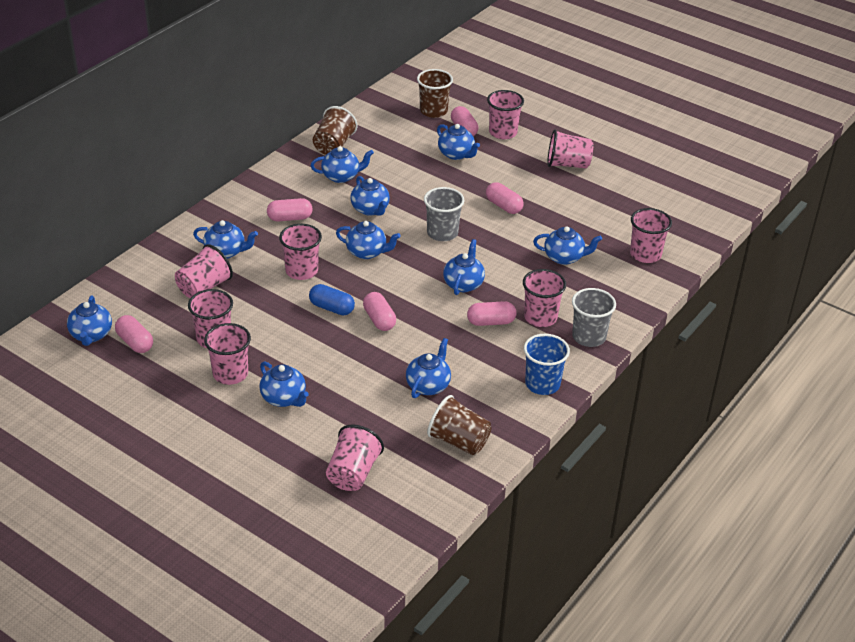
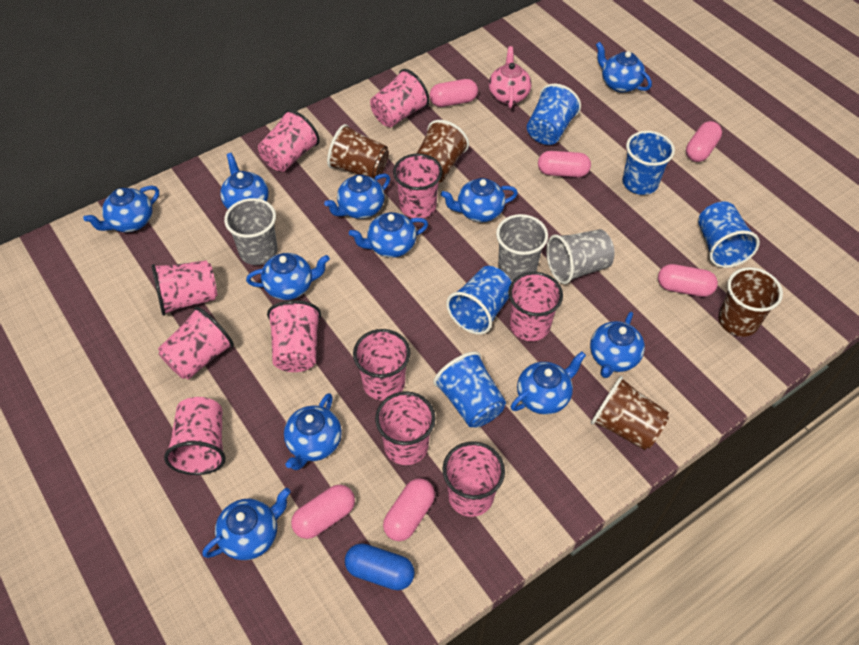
blue cup: [524,334,570,395] = 1 -> [433,351,506,428] [446,266,511,335] [527,83,581,145] [622,131,675,195] [698,201,760,268] = 5
blue teapot: [67,295,112,346] [193,220,258,259] [259,361,309,407] [311,146,374,183] [336,221,401,259] [350,176,390,216] [406,338,451,398] [437,124,480,160] [443,239,485,295] [533,226,602,265] = 10 -> [83,185,159,232] [202,488,291,560] [220,153,269,209] [246,253,330,300] [284,393,342,470] [324,174,390,219] [349,212,428,258] [441,178,518,222] [511,352,586,415] [590,312,645,378] [596,42,652,93] = 11
brown cup: [313,106,358,155] [417,69,453,118] [427,395,491,455] = 3 -> [327,124,389,179] [416,120,469,183] [591,376,669,450] [718,267,783,337] = 4
grey cup: [424,187,465,241] [572,288,616,347] = 2 -> [224,198,278,265] [496,214,548,281] [546,229,615,284] = 3
pink cup: [175,244,233,298] [188,289,233,348] [204,323,251,385] [279,224,322,280] [326,425,384,491] [487,90,524,139] [523,269,566,327] [547,130,594,169] [630,208,672,263] = 9 -> [152,260,217,316] [158,307,234,380] [164,397,226,475] [258,109,320,172] [267,300,321,372] [353,329,410,401] [370,69,430,127] [375,391,436,465] [393,153,443,218] [443,442,505,517] [508,272,563,341] = 11
pink teapot: none = 0 -> [489,46,532,109] = 1

